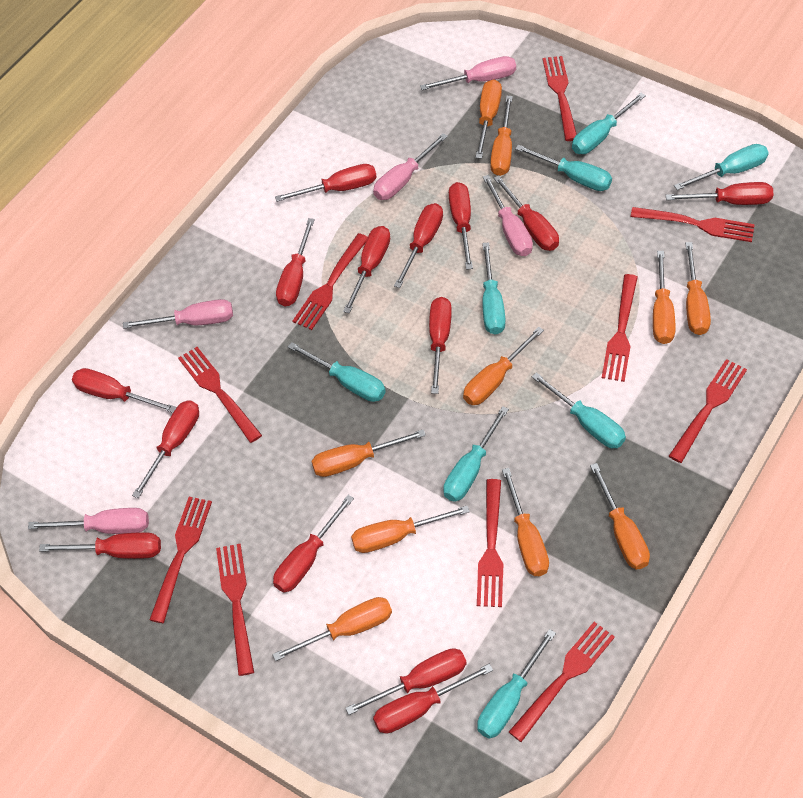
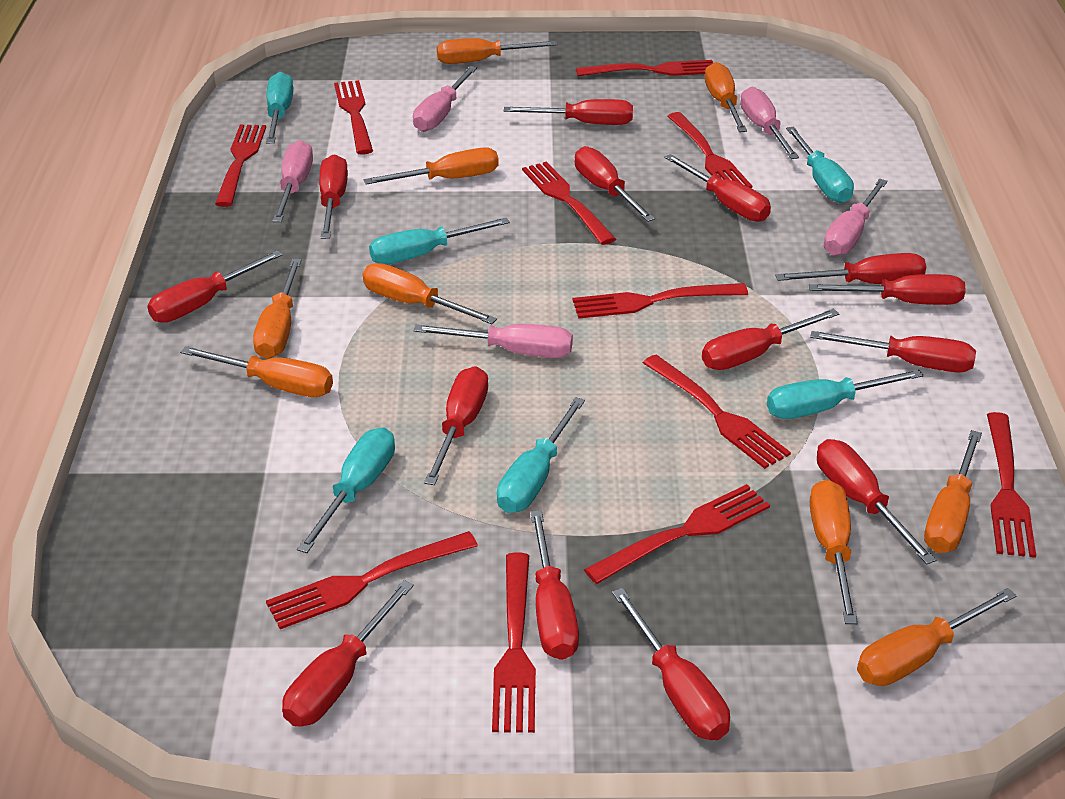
orange screwdriver: [272,597,392,661] [312,430,426,477] [351,506,470,553] [463,327,544,405] [475,79,502,159] [490,96,513,176] [502,468,549,576] [590,463,650,569] [653,251,675,344] [685,242,711,335] = 10 -> [180,346,333,397] [253,259,302,359] [363,148,499,185] [363,263,497,324] [437,38,557,64] [705,62,747,132] [810,479,858,624] [857,588,1017,686] [924,430,982,553] = 9
red fork: [149,497,212,623] [178,347,262,443] [216,544,254,676] [292,233,368,330] [477,479,503,607] [509,622,615,742] [543,56,577,141] [602,274,638,382] [630,207,755,242] [669,359,747,463] = 10 -> [215,125,266,207] [266,531,478,629] [334,80,373,155] [492,553,536,733] [522,162,616,245] [573,283,748,319] [576,60,713,76] [584,484,770,584] [643,355,791,469] [667,112,752,188] [987,412,1036,558] = 11
turquoise screwdriver: [288,342,386,402] [443,406,509,502] [477,629,556,739] [482,242,506,335] [515,145,612,191] [532,372,626,448] [572,93,646,154] [674,144,769,190] = 8 -> [266,72,293,143] [297,428,395,553] [369,218,510,264] [497,397,585,513] [767,369,924,419] [786,126,854,203] = 6

